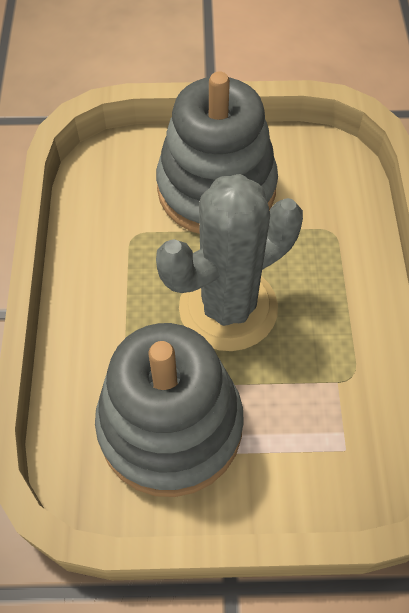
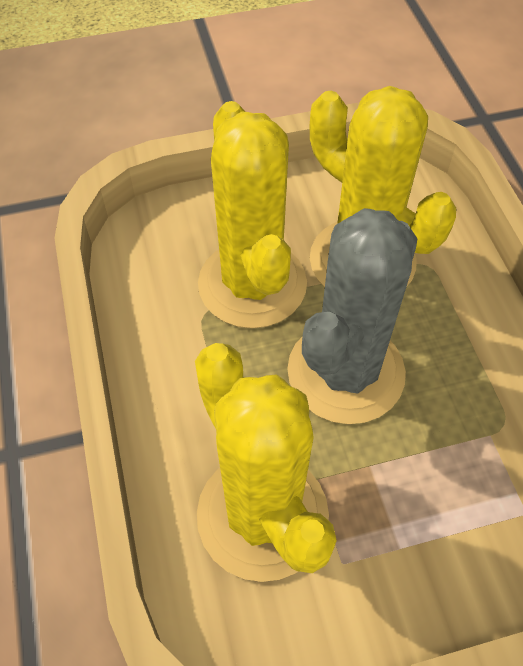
grey stacking toy: [95,323,244,497] [156,71,278,234] = 2 -> none = 0
yellow cactus: none = 0 -> [195,343,337,582] [198,101,307,329] [310,86,456,287] = 3

